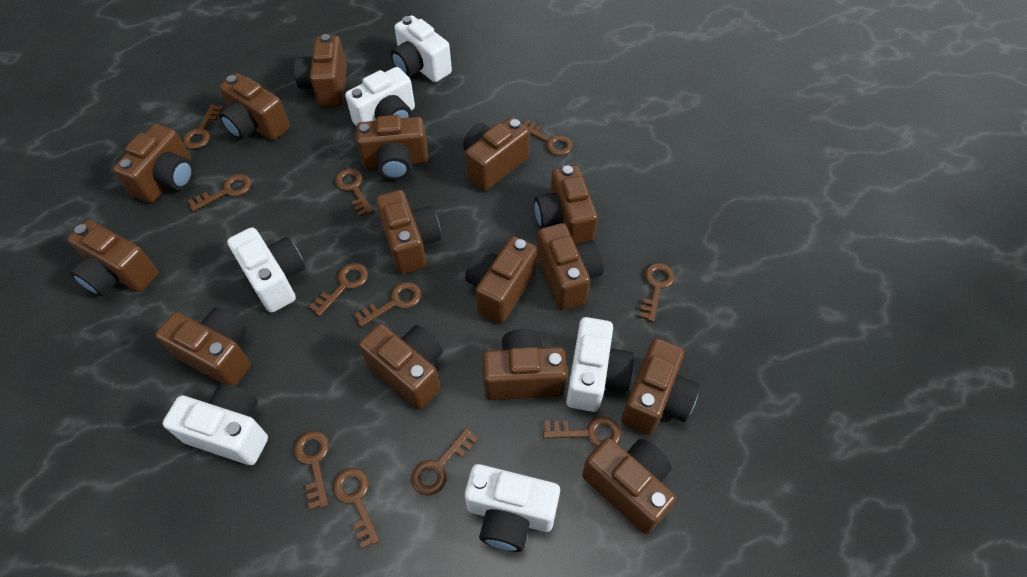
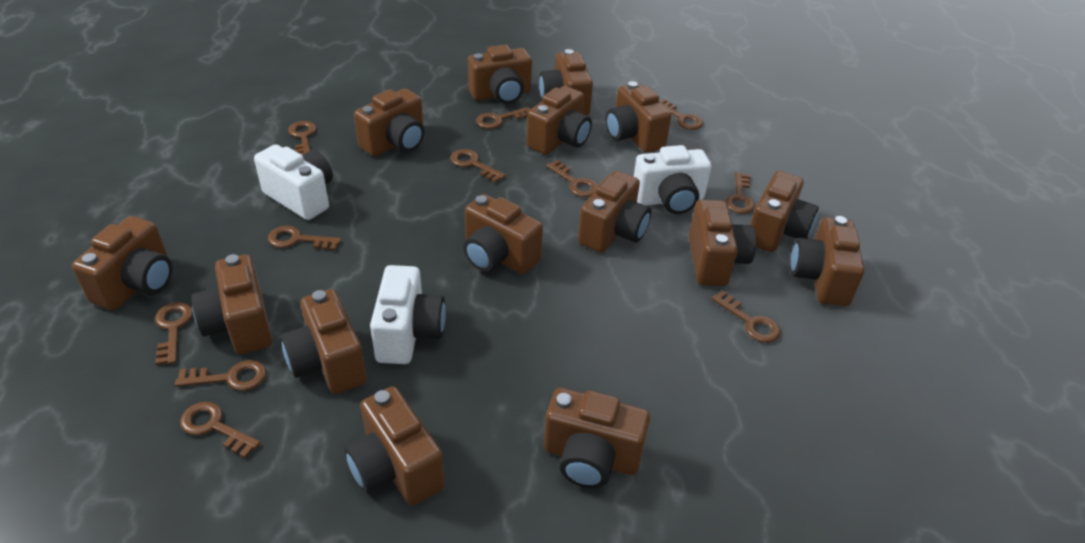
white camera: [163,383,268,465] [227,227,305,313] [345,67,415,126] [391,16,452,82] [465,464,560,552] [566,317,634,412] = 6 -> [254,144,333,220] [370,265,446,364] [634,145,711,214] = 3

